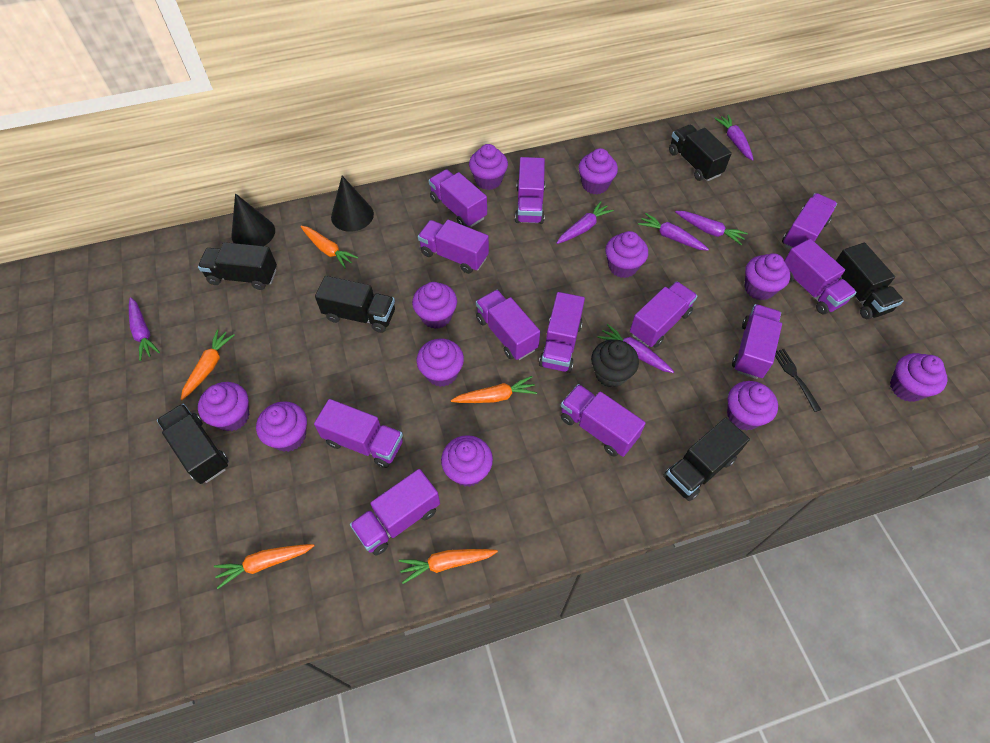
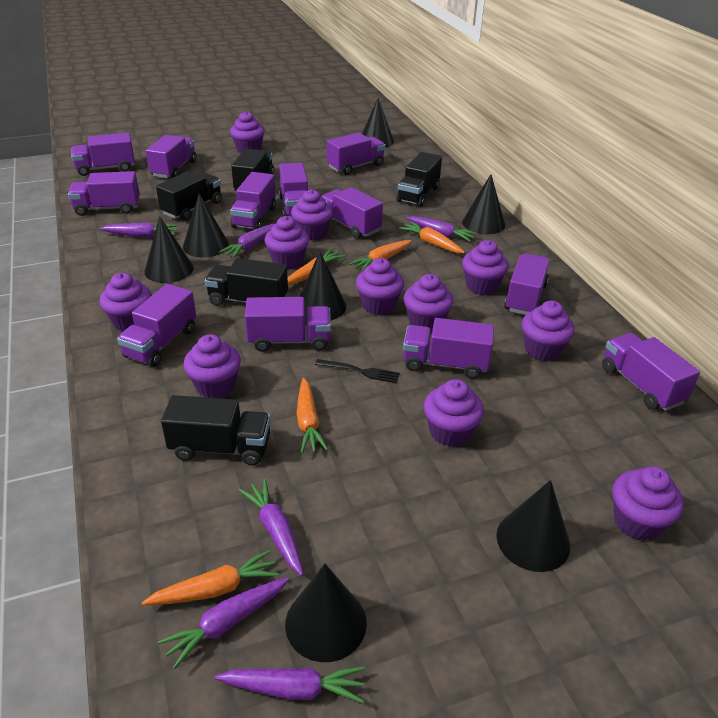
black cone: [231,193,275,246] [331,176,374,232] = 2 -> [144,216,193,283] [183,194,229,257] [285,564,367,662] [299,252,346,320] [362,98,394,148] [462,174,505,234] [496,480,570,572] = 7
black cupcake: [591,339,639,388] = 1 -> none = 0
black truck: [157,404,229,484] [198,242,277,290] [315,276,395,333] [663,418,750,501] [669,125,732,181] [836,243,904,319] = 6 -> [156,171,222,220] [161,395,271,466] [205,258,288,306] [231,149,274,191] [396,152,442,207] = 5

